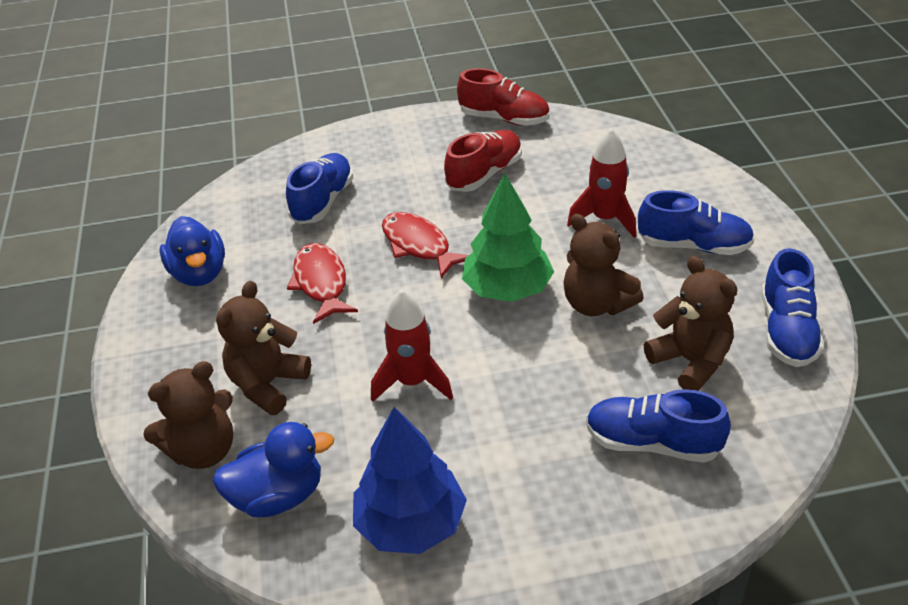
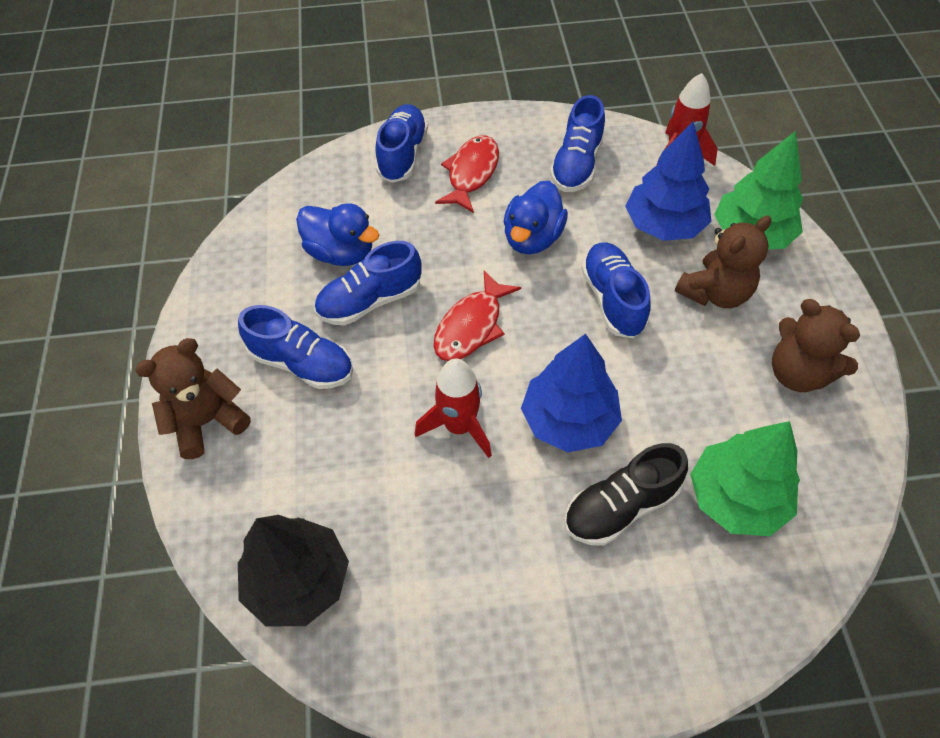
black shoe: none = 0 -> [564,443,688,546] = 1
black tree: none = 0 -> [238,515,349,627] = 1
blue shoe: [286,153,353,224] [586,389,731,463] [638,190,754,255] [761,248,824,367] = 4 -> [238,305,353,389] [314,241,421,325] [375,104,428,183] [550,95,605,192] [581,243,651,338] = 5
blue tree: [353,407,467,554] = 1 -> [521,334,622,452] [625,121,711,241] = 2
brown teddy bear: [143,361,233,469] [216,281,311,415] [563,214,644,316] [644,256,737,391] = 4 -> [135,338,251,459] [675,216,771,308] [772,299,860,392] = 3
green tree: [462,173,554,302] = 1 -> [690,421,800,536] [714,131,803,250] = 2
red shoe: [444,130,522,192] [457,68,549,126] = 2 -> none = 0

